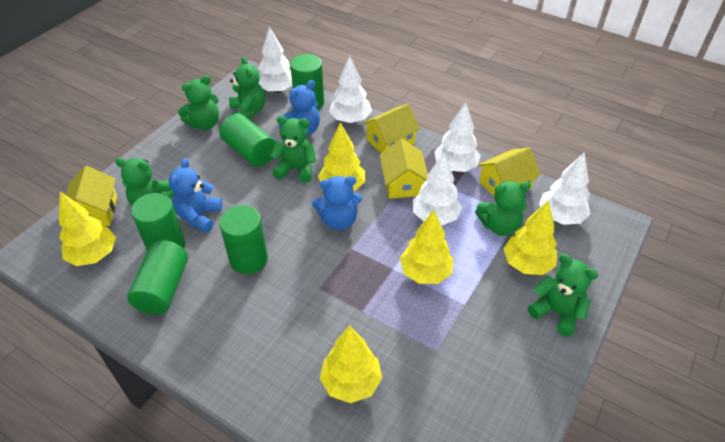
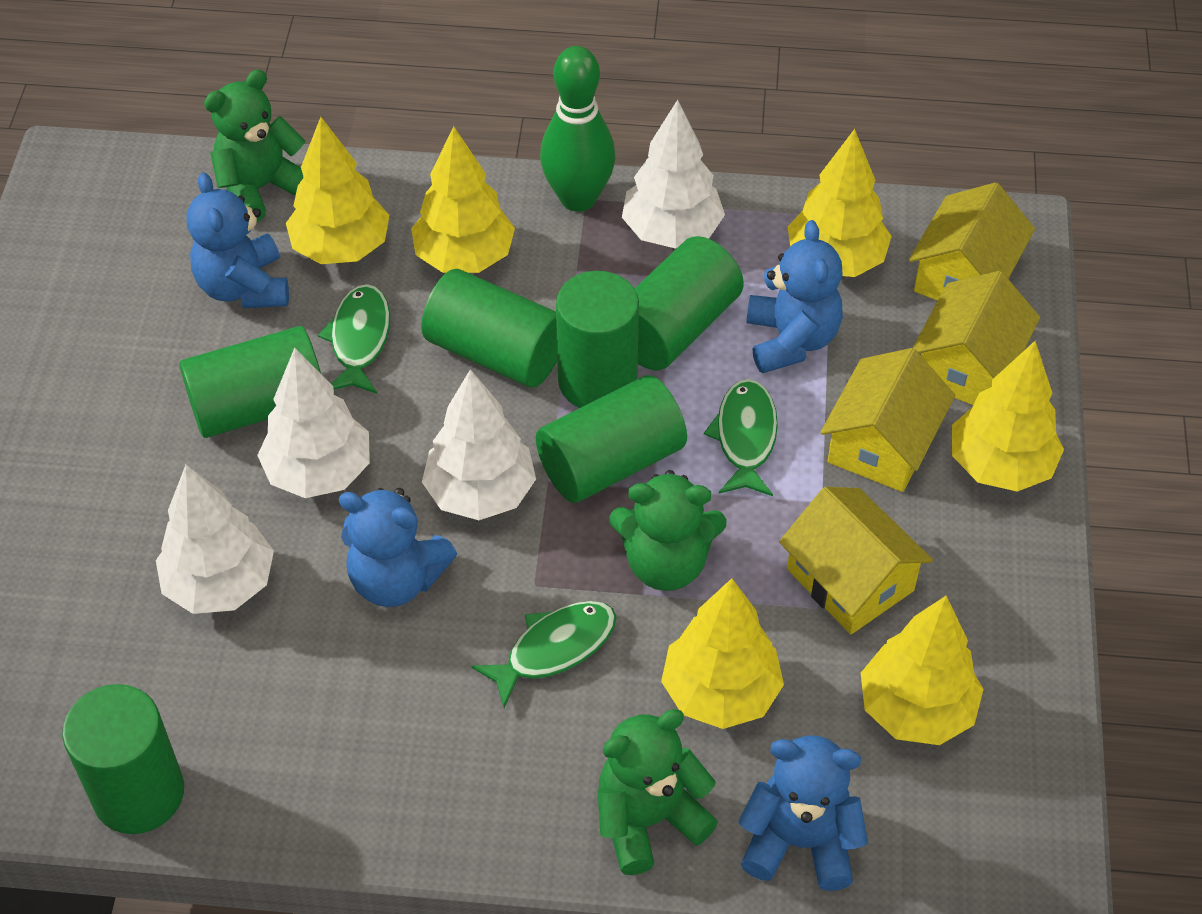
blue teddy bear: [169,158,222,233] [279,80,320,136] [312,176,362,231] = 3 -> [187,172,289,308] [339,488,457,607] [738,736,868,891] [746,220,843,373] = 4
green bowling pin: none = 0 -> [540,46,616,212] = 1
green cylinder: [127,240,188,315] [131,193,185,250] [219,113,276,167] [219,205,268,274] [290,54,324,110] = 5 -> [62,684,184,834] [179,326,321,438] [421,269,558,387] [536,375,687,503] [556,271,639,408] [635,236,744,370] = 6
green fish: none = 0 -> [318,284,390,394] [471,601,616,708] [704,379,778,496] = 3
green teddy bear: [115,158,174,206] [178,75,219,130] [229,57,265,119] [270,116,316,183] [475,181,531,236] [528,254,598,337] = 6 -> [204,70,306,223] [597,709,718,875] [609,470,726,591] = 3
white tree: [258,26,292,93] [329,55,372,123] [413,153,462,225] [434,102,481,172] [539,152,590,225] = 5 -> [156,465,274,614] [257,348,370,498] [422,369,536,520] [622,100,725,249] = 4
yellow tree: [59,192,116,266] [318,122,365,192] [320,325,382,403] [400,210,453,284] [503,201,557,275] = 5 -> [286,117,389,264] [411,126,515,273] [661,578,784,729] [787,129,892,277] [861,596,984,745] [952,341,1064,492] = 6

